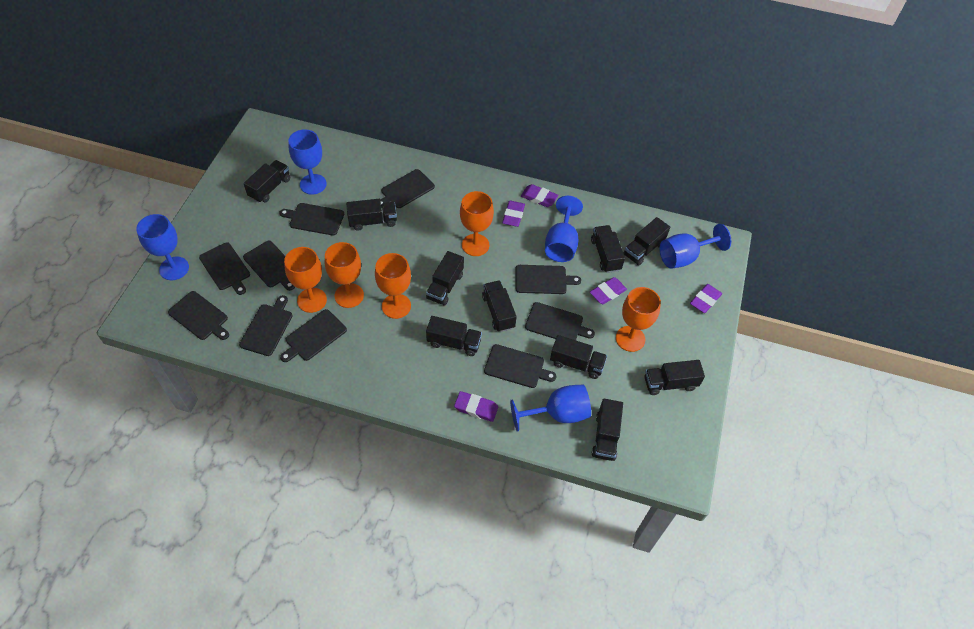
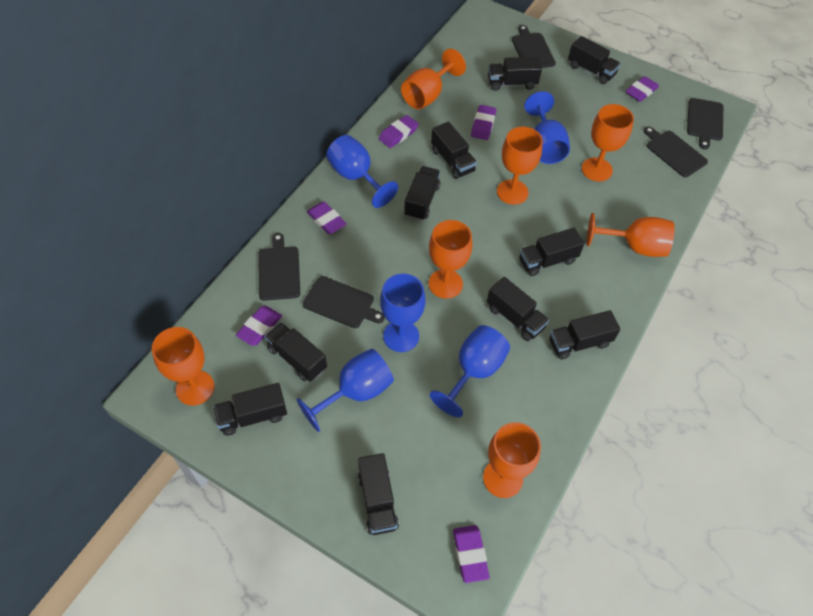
black cutting board: [168,291,229,340] [199,242,250,295] [239,295,292,356] [243,241,295,291] [279,203,344,236] [280,309,347,362] [380,169,435,208] [484,344,556,388] [515,265,581,294] [525,302,595,340] = 10 -> [258,233,300,301] [303,276,385,328] [512,25,556,68] [644,127,708,177] [687,98,724,149] = 5
orange goblet: [284,247,327,313] [325,242,364,308] [375,253,411,319] [460,191,494,256] [616,287,661,352] = 5 -> [152,327,214,406] [401,49,466,109] [429,220,472,299] [483,422,541,498] [497,127,543,205] [582,104,634,181] [587,213,675,257] = 7
purple eraser: [454,391,498,422] [502,201,525,227] [521,184,558,207] [590,277,627,304] [690,284,722,313] = 5 -> [236,306,282,346] [307,202,347,234] [379,115,419,148] [453,525,489,583] [471,105,496,140] [626,76,659,102] = 6

